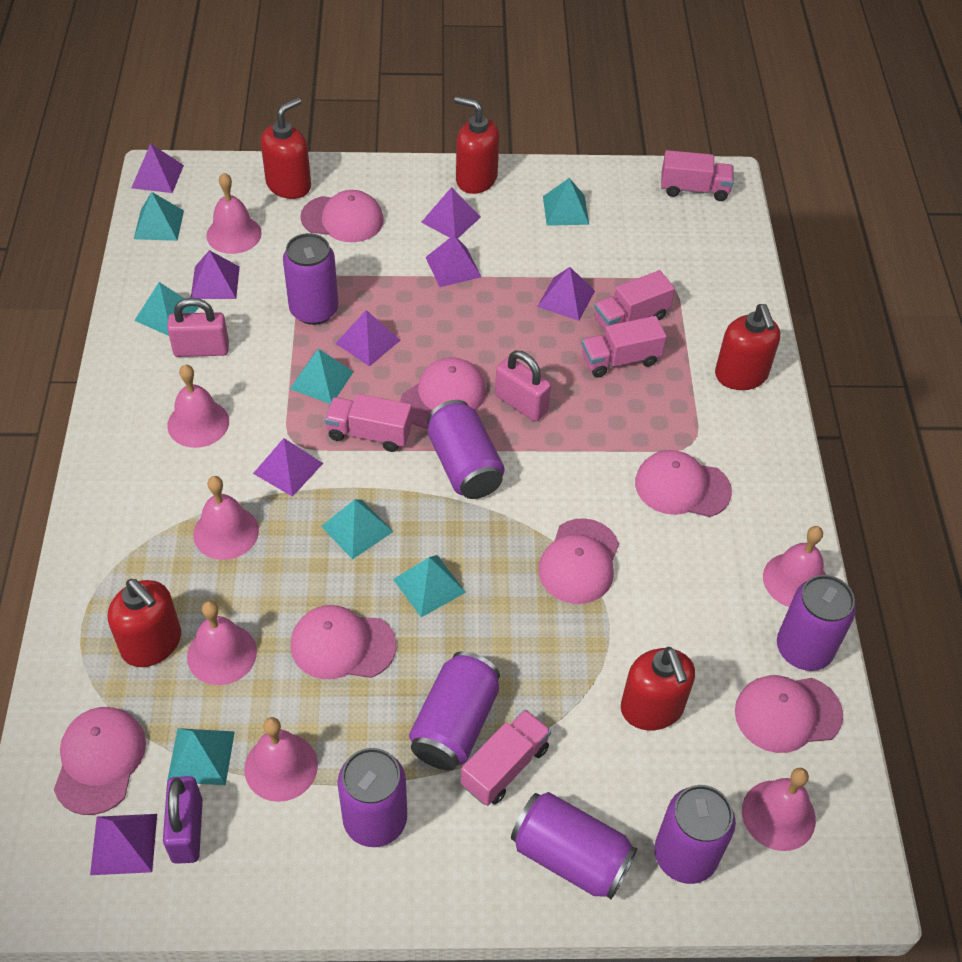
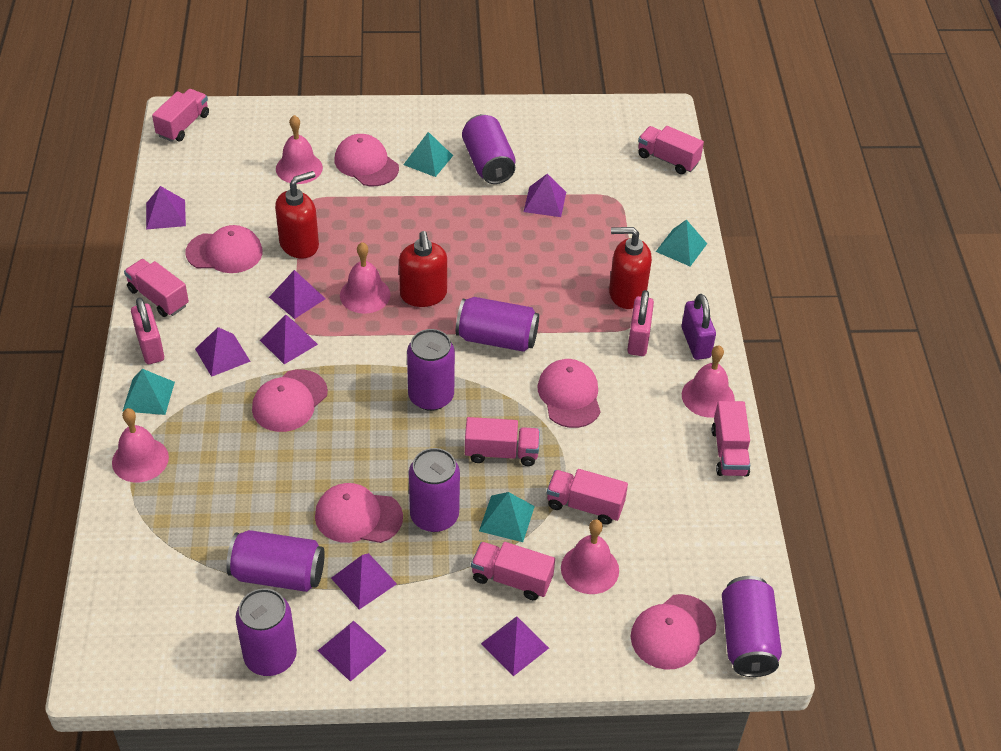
pink bell: [167,365,229,448] [187,601,257,685] [193,476,259,560] [206,173,262,254] [245,717,318,802] [742,768,816,851] [763,526,826,607] = 7 -> [112,408,169,482] [276,115,323,184] [340,242,391,314] [561,520,619,594] [682,346,735,418] = 5
pink cap: [54,707,146,815] [291,605,396,679] [300,190,384,242] [400,357,486,429] [538,518,619,604] [635,450,732,517] [735,675,843,753] = 7 -> [186,225,263,273] [252,369,328,432] [315,483,403,543] [335,134,399,186] [537,359,601,428] [631,594,716,670] = 6
pink truck: [325,394,412,452] [461,709,551,806] [582,316,667,377] [594,270,675,330] [661,150,734,201] = 5 -> [124,259,189,317] [152,89,209,142] [465,417,540,466] [471,542,555,600] [547,469,628,525] [638,126,704,174] [712,401,750,477] = 7
red soap dispenser: [108,579,181,667] [261,97,311,199] [454,96,499,194] [621,647,695,730] [715,304,780,390] = 5 -> [275,171,319,259] [399,231,447,307] [609,227,652,309] = 3
turquoise pyramid: [134,192,184,241] [134,282,199,336] [167,728,235,785] [290,349,354,404] [321,499,393,560] [393,555,466,617] [543,178,589,226] = 7 -> [123,369,175,415] [403,132,453,177] [479,492,535,542] [656,220,707,266] = 4

